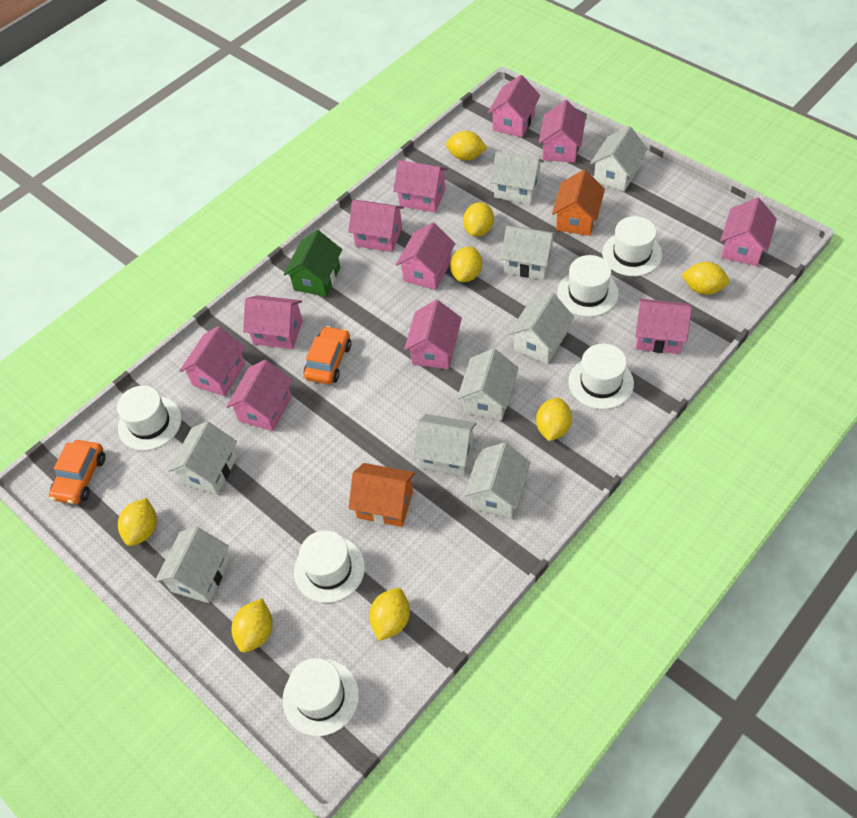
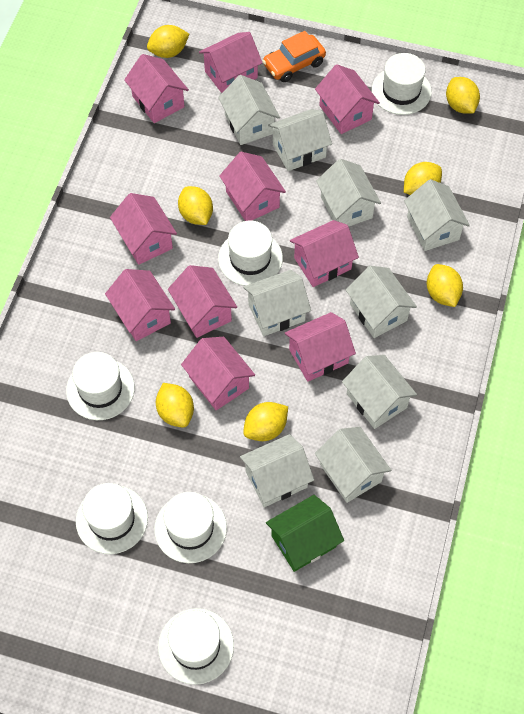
orange car: [49,440,105,504] [304,326,351,384] = 2 -> [262,31,326,82] = 1
orange house: [349,463,415,527] [552,170,605,236] = 2 -> none = 0
pink house: [180,326,245,396] [226,360,293,431] [243,295,303,349] [348,200,404,252] [393,160,448,212] [396,222,455,290] [404,300,462,369] [488,75,540,137] [539,100,586,163] [635,299,692,354] [720,197,777,266] = 11 -> [105,269,175,341] [110,193,177,265] [124,54,189,123] [168,265,237,338] [181,337,255,410] [199,32,263,93] [219,152,286,221] [285,312,356,382] [290,220,359,287] [315,64,380,134] = 10
yellow lemon: [118,498,157,546] [232,599,273,653] [369,588,410,641] [446,131,487,161] [450,247,482,282] [463,202,494,237] [536,397,572,441] [681,262,730,295] = 8 -> [147,25,189,58] [156,383,194,428] [178,186,213,225] [243,402,288,441] [404,162,442,195] [427,264,463,307] [446,77,480,113] = 7

